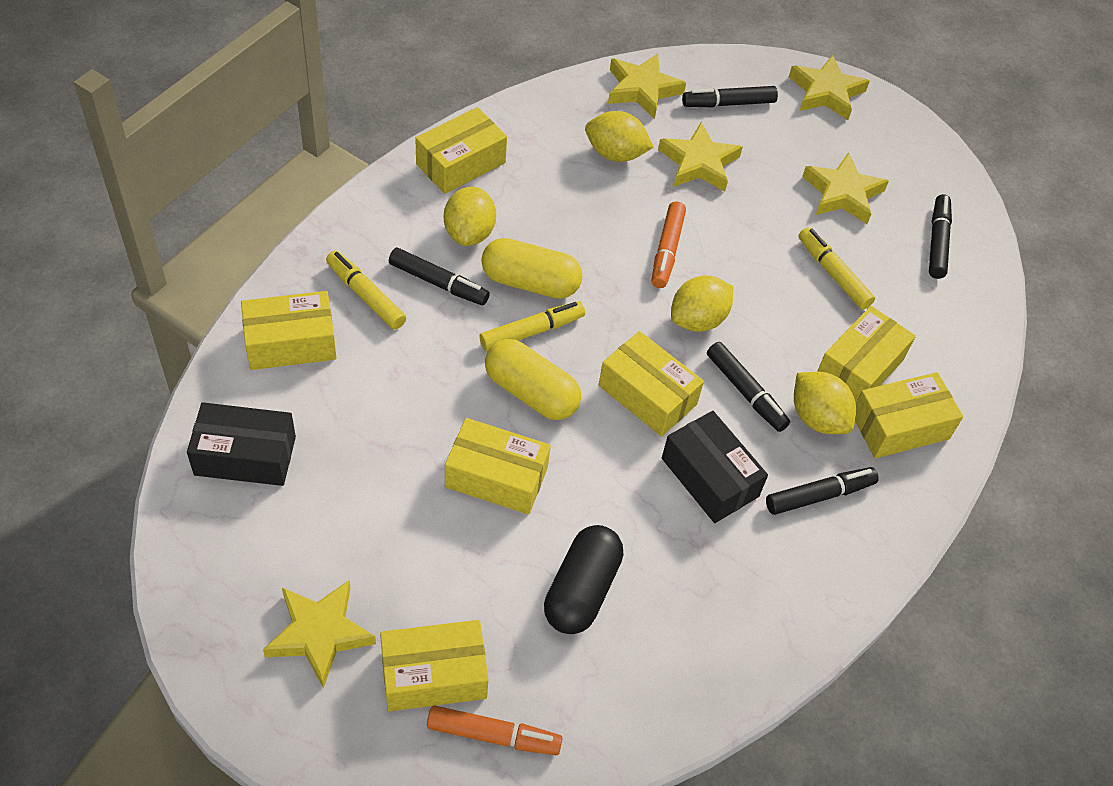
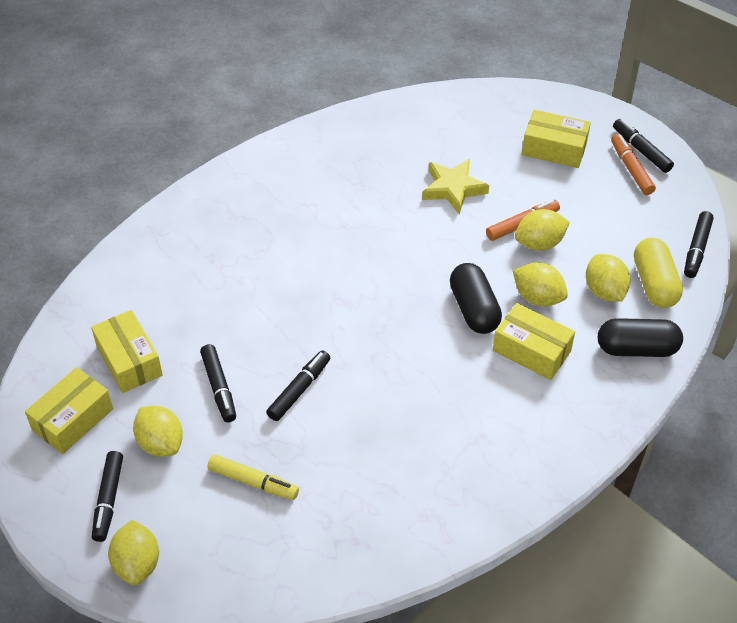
black box: [187,402,296,486] [662,411,768,523] = 2 -> none = 0
black capsule: [544,525,623,634] = 1 -> [450,263,502,334] [598,318,683,357] = 2
yellow box: [241,291,337,370] [380,620,488,712] [415,107,507,194] [445,418,551,515] [599,331,704,437] [817,306,916,402] [855,372,963,458] = 7 -> [25,367,113,454] [91,310,163,393] [493,303,575,380] [522,110,591,168] = 4
yellow capsule: [481,238,582,299] [485,339,581,420] = 2 -> [634,238,683,308] = 1
yellow lemon: [444,187,496,246] [585,111,654,162] [671,276,733,332] [794,372,856,434] = 4 -> [108,520,159,586] [133,406,183,457] [513,263,568,307] [515,209,570,251] [586,254,630,301] = 5
yellow marker: [326,250,406,330] [480,301,585,351] [798,227,875,310] = 3 -> [208,455,299,500] = 1
yellow star: [263,581,376,688] [608,53,686,119] [658,122,743,191] [789,55,870,120] [802,152,889,224] = 5 -> [422,159,489,215] = 1

